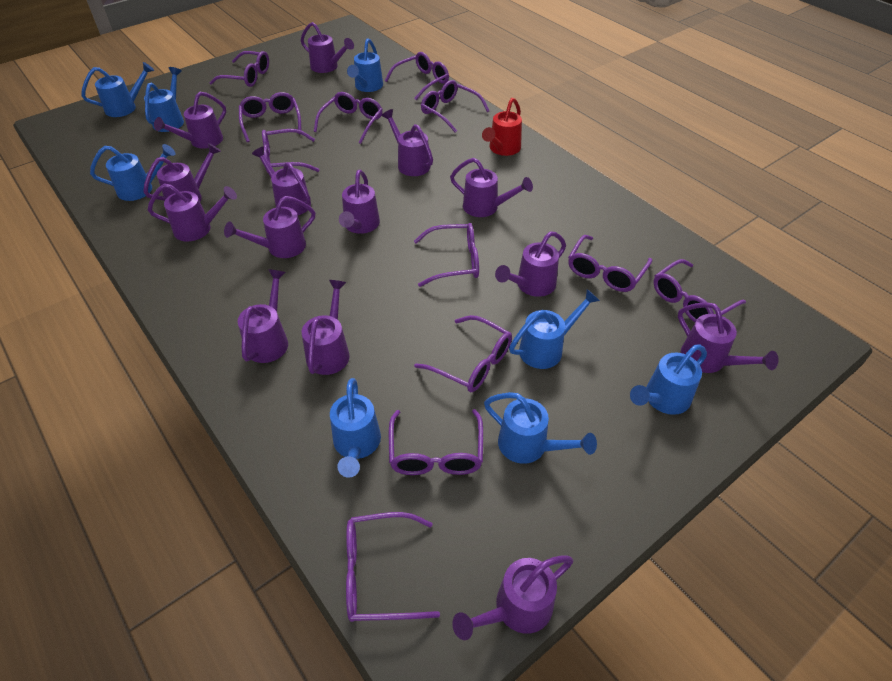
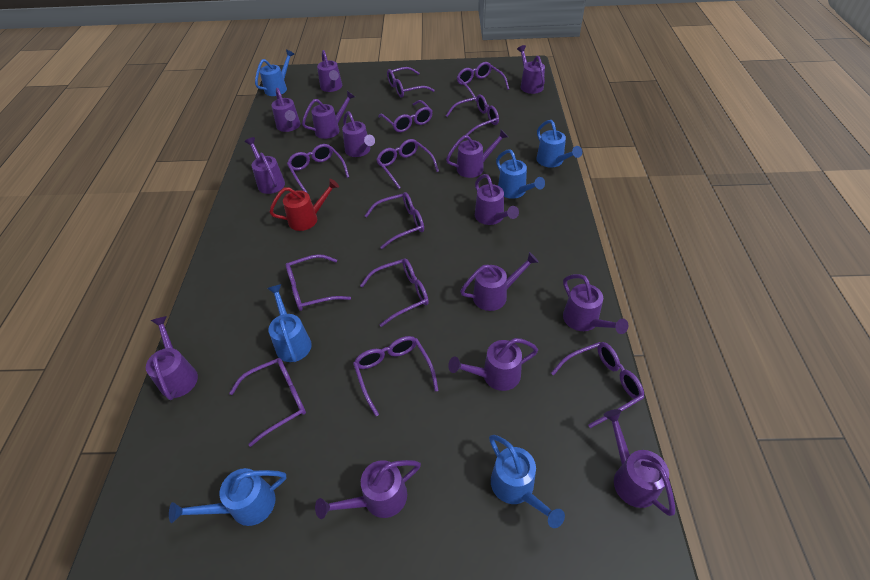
blue watering can: [81,62,154,117] [90,144,175,201] [144,67,184,132] [330,378,381,478] [347,38,383,92] [484,392,597,464] [509,289,600,369] [630,344,707,415] = 8 -> [169,468,286,526] [255,50,294,96] [267,284,312,362] [489,435,565,528] [496,150,545,199] [536,120,582,167] = 6

